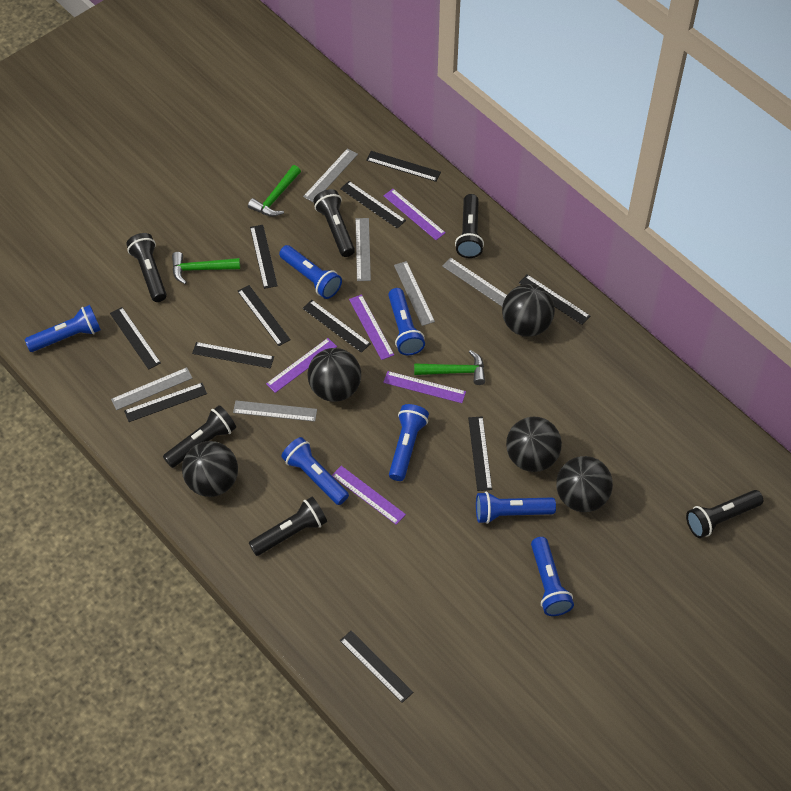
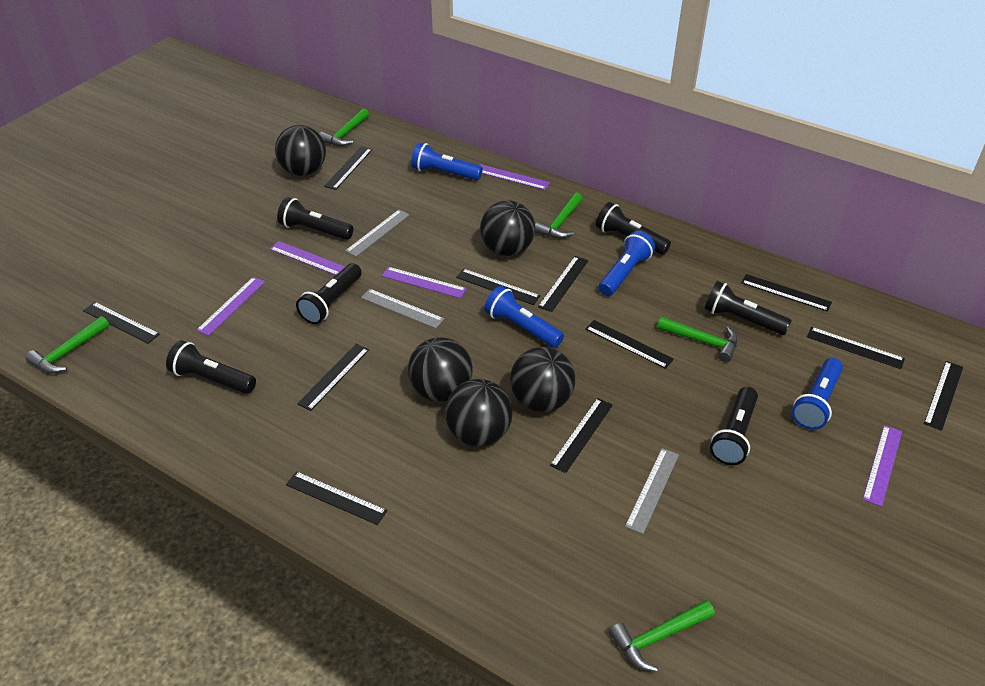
blue flashlight: [25,305,101,352] [279,245,342,299] [281,437,349,505] [388,288,425,355] [389,404,429,481] [476,492,556,524] [531,537,574,616] = 7 -> [411,142,483,180] [485,286,564,348] [599,231,655,296] [792,358,843,430] = 4
green hammer: [172,252,240,284] [248,165,301,217] [414,350,485,385] = 3 -> [25,316,109,373] [320,108,369,146] [535,192,583,239] [609,600,715,672] [657,317,738,362] = 5
grey ruler: [111,367,192,410] [233,400,317,422] [303,148,358,203] [355,218,371,281] [394,261,435,326] [442,257,507,306] = 6 -> [345,210,410,257] [361,289,444,328] [625,448,679,534] = 3

